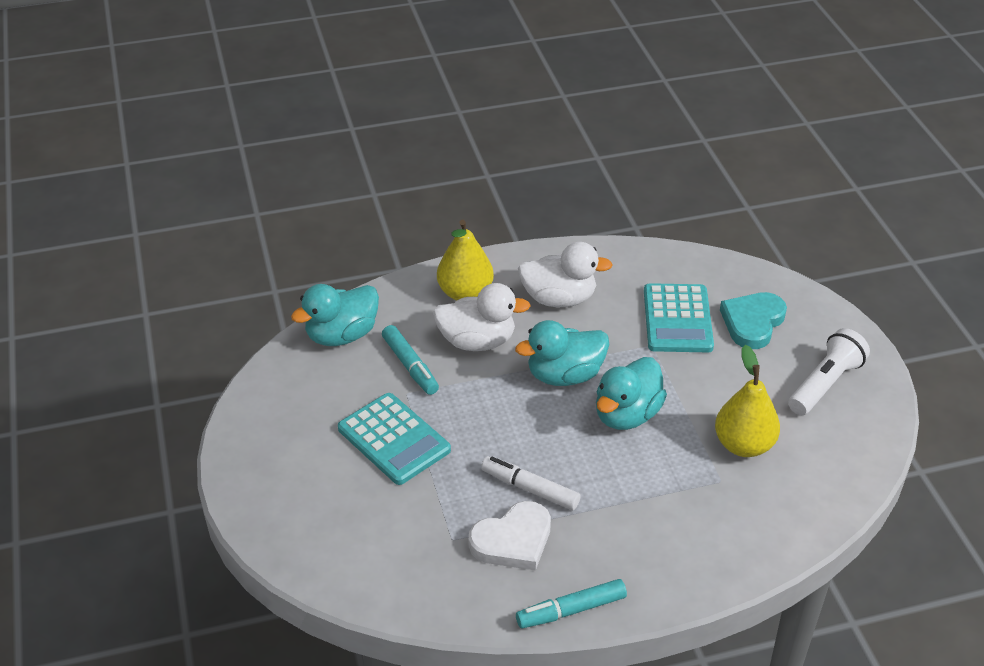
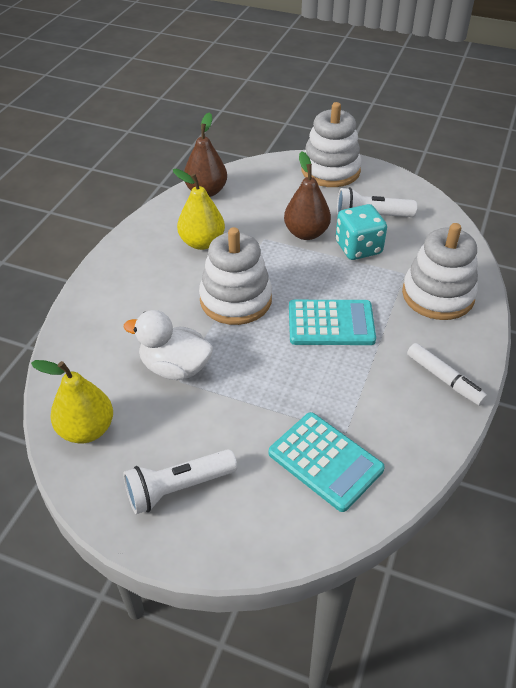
brown pear: none = 0 -> [184,112,227,197] [284,152,331,240] = 2
turquoise dice: none = 0 -> [335,204,387,260] = 1
turquoise duck: [291,284,379,346] [515,320,609,386] [596,357,667,430] = 3 -> none = 0
turquoise heart: [720,292,787,349] = 1 -> none = 0
turquoise marker: [382,325,439,395] [516,579,627,628] = 2 -> none = 0
white duck: [433,283,531,351] [518,242,612,307] = 2 -> [123,310,213,380] = 1
white flashlight: [788,328,870,415] = 1 -> [123,449,237,514] [337,187,417,217] = 2
white heart: [469,501,551,571] = 1 -> none = 0
white stacking toy: none = 0 -> [199,227,272,325] [301,102,362,187] [402,223,478,320] = 3

